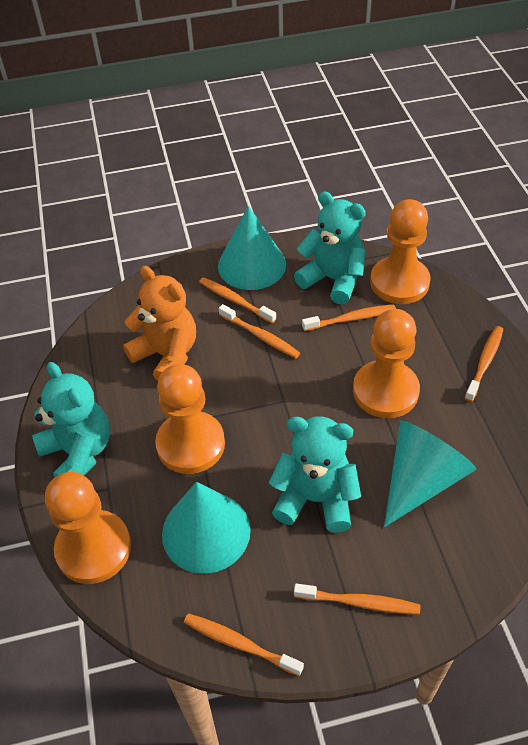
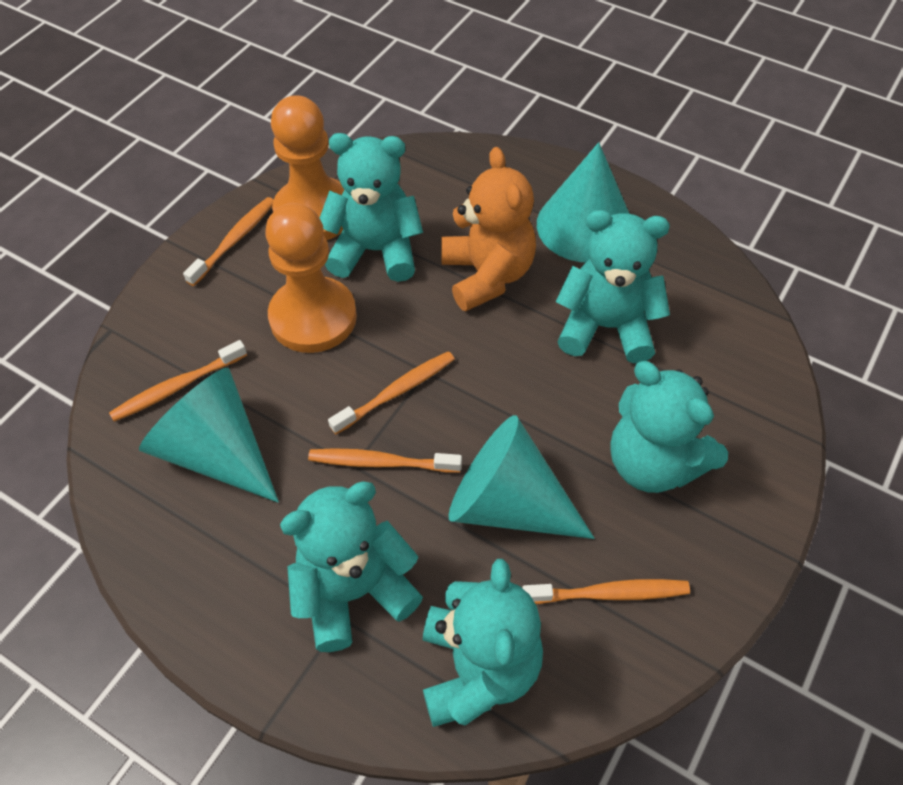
orange pawn: [45,472,131,584] [155,364,225,474] [353,309,420,418] [370,199,431,304] = 4 -> [265,203,357,353] [271,95,344,240] = 2
orange toothbrush: [184,613,304,676] [199,277,277,324] [219,304,300,358] [294,583,420,614] [302,304,396,331] [464,326,503,402] = 6 -> [109,340,247,422] [183,197,273,286] [308,448,462,472] [328,351,455,434] [522,579,690,604] = 5
turquoise teddy bear: [32,362,110,477] [269,416,361,533] [294,191,366,305] = 3 -> [280,482,423,652] [320,133,423,282] [423,559,543,727] [556,210,670,363] [610,361,728,493] = 5

